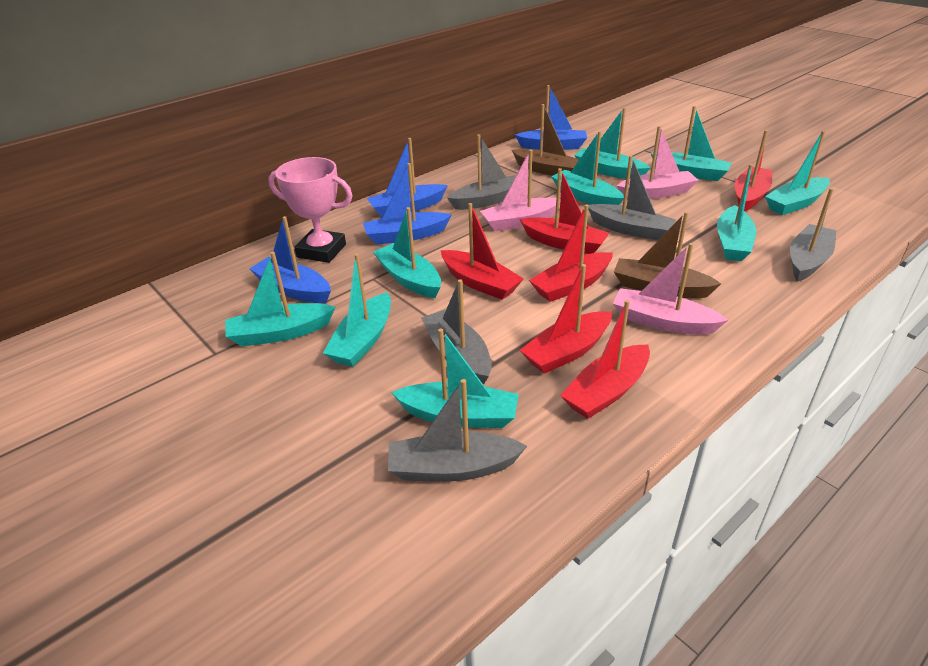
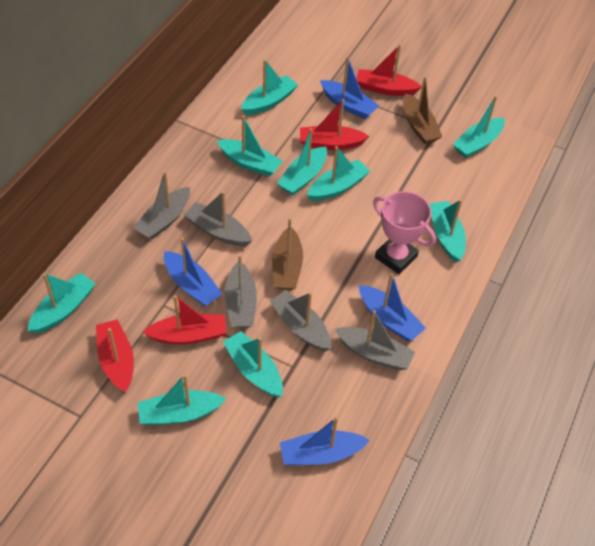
pink boat: [480,149,560,232] [613,243,728,335] [617,126,698,199] = 3 -> none = 0
red boat: [441,203,524,300] [520,168,609,254] [520,264,612,374] [529,204,613,302] [560,300,650,419] [735,130,773,211] = 6 -> [96,319,134,392] [143,295,227,344] [300,99,369,150] [356,45,422,96] = 4

